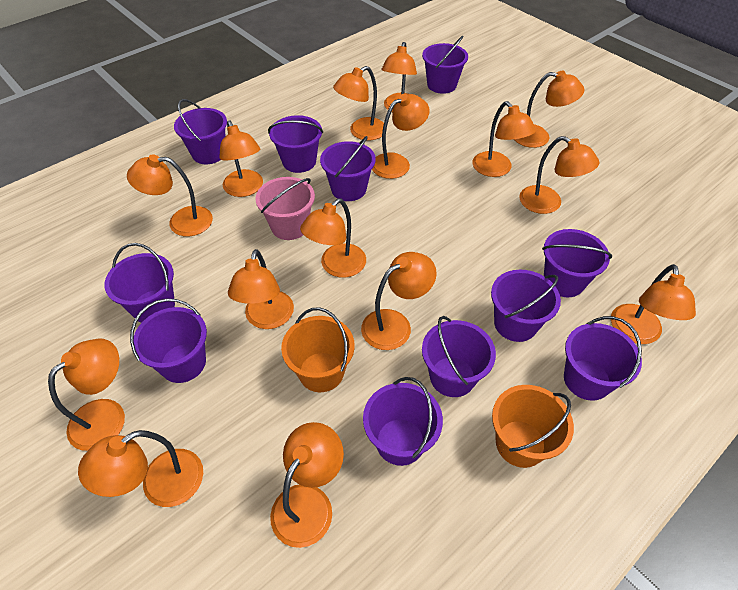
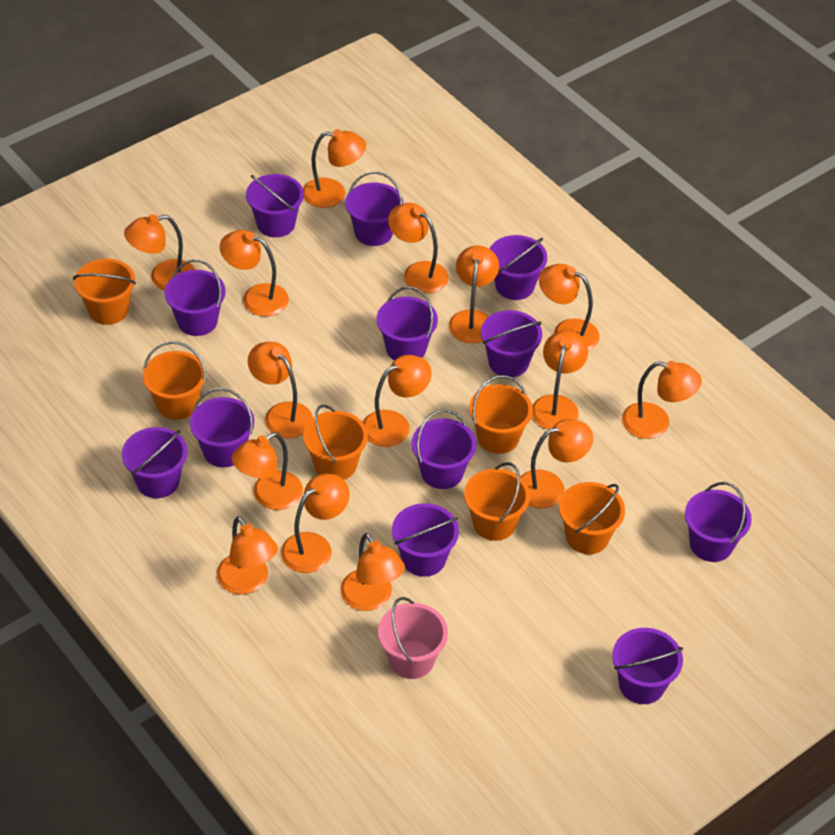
orange bucket: [281,307,355,392] [492,385,574,468] = 2 -> [73,259,136,325] [143,341,206,420] [303,405,368,480] [464,462,530,541] [469,375,533,454] [559,482,625,554] = 6
purple bucket: [104,243,175,323] [130,298,207,383] [174,99,227,164] [268,115,323,173] [320,136,376,201] [363,377,443,466] [422,36,468,94] [422,316,496,397] [491,270,561,342] [542,229,612,297] [564,316,642,401] = 11 -> [122,427,187,498] [164,259,226,336] [190,388,254,467] [246,174,304,237] [345,171,403,246] [377,286,438,360] [392,503,459,577] [412,409,476,489] [481,310,542,377] [489,235,547,300] [612,628,683,704] [685,482,752,562] = 12

